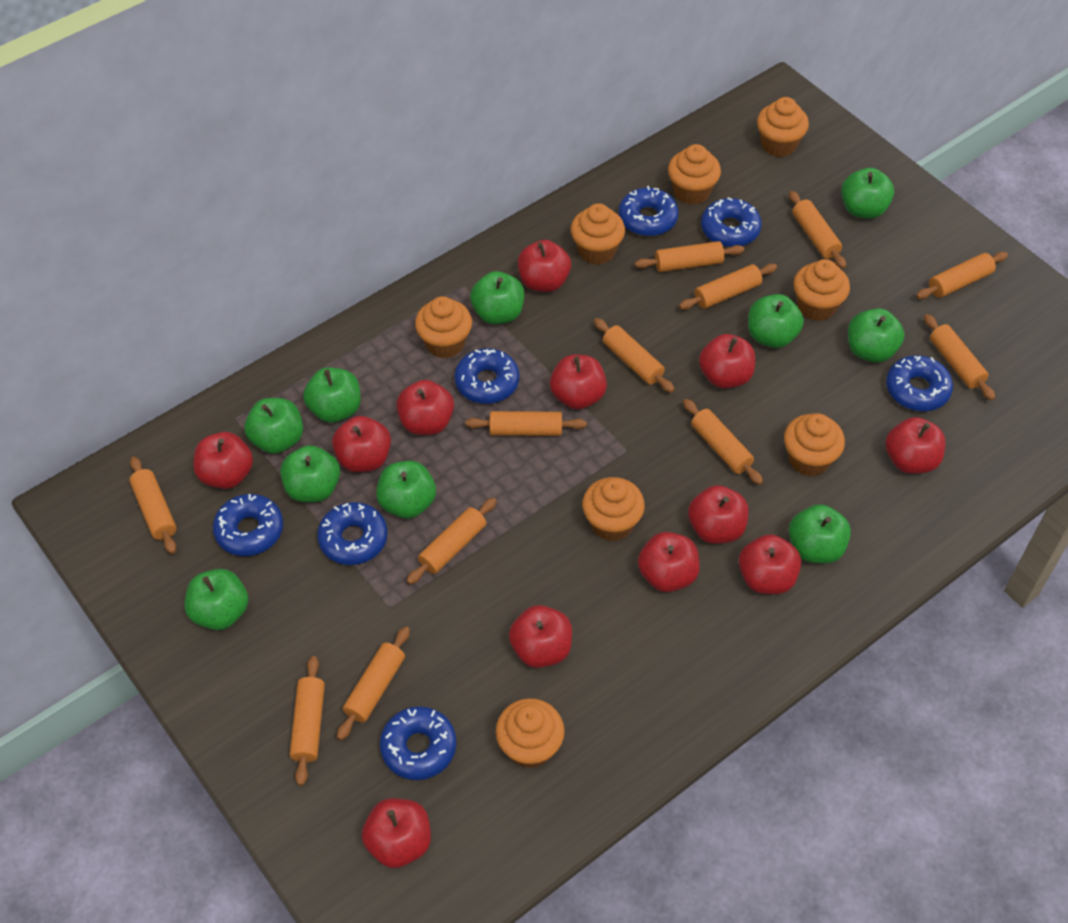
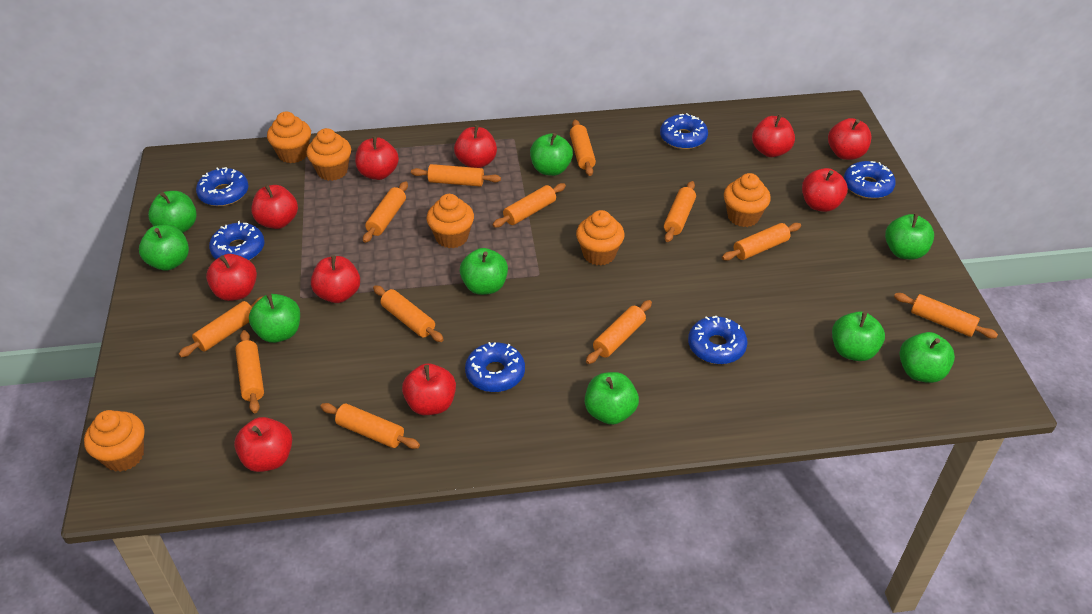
blue donut: [213,494,283,556] [317,502,388,565] [380,706,456,780] [454,348,519,404] [618,186,678,236] [701,197,762,247] [886,355,953,411] = 7 -> [196,167,248,206] [209,221,264,260] [465,342,525,392] [660,113,708,149] [688,316,748,364] [844,161,896,199] = 6
green apple: [185,569,248,630] [244,398,303,454] [280,445,340,502] [303,367,361,423] [376,461,436,519] [470,271,524,324] [748,294,804,348] [789,504,851,564] [841,168,894,219] [848,308,905,363] = 10 -> [139,225,189,271] [148,191,197,233] [249,294,300,343] [460,248,508,295] [530,133,573,176] [585,372,639,425] [832,312,885,361] [885,213,934,259] [900,332,955,383] = 9
orange cupcake: [415,296,472,358] [496,698,565,768] [571,204,625,265] [582,477,645,541] [668,144,721,205] [757,97,809,157] [784,413,845,476] [793,259,850,321] = 8 -> [84,410,145,472] [267,112,311,163] [306,128,351,181] [427,194,474,248] [576,210,624,265] [724,173,771,227] = 6
red apple: [193,432,253,489] [332,416,391,472] [362,798,431,868] [396,380,454,435] [509,605,572,668] [518,240,571,292] [550,354,607,410] [638,532,700,592] [688,485,749,544] [699,334,755,389] [739,534,801,594] [885,417,946,474] = 12 -> [206,254,257,301] [234,417,292,472] [251,184,298,229] [311,255,360,303] [355,136,399,180] [402,363,456,415] [454,125,497,168] [752,114,795,157] [802,168,848,212] [828,118,871,160] = 10

